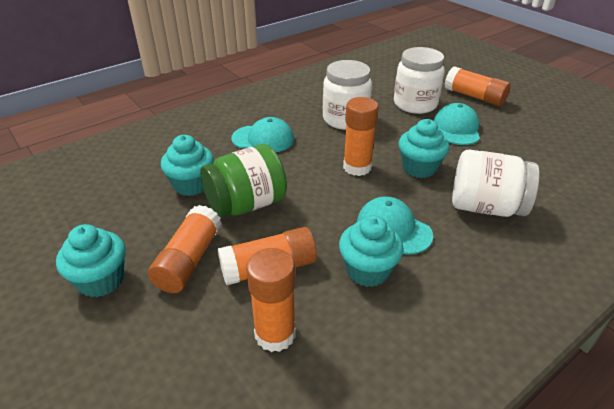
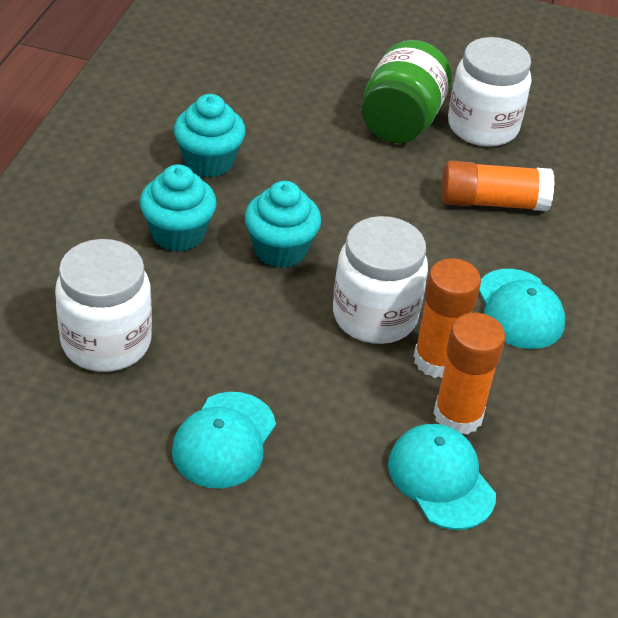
orange glue stick: [148,205,222,293] [218,227,317,285] [246,248,296,352] [343,97,379,176] [445,67,511,106] = 5 -> [414,258,481,378] [433,313,506,435] [441,161,555,211] = 3
turquoise cupcake: [56,224,126,297] [161,135,214,196] [339,215,404,287] [399,119,449,178] = 4 -> [140,164,217,252] [174,94,246,177] [245,181,321,268] = 3

